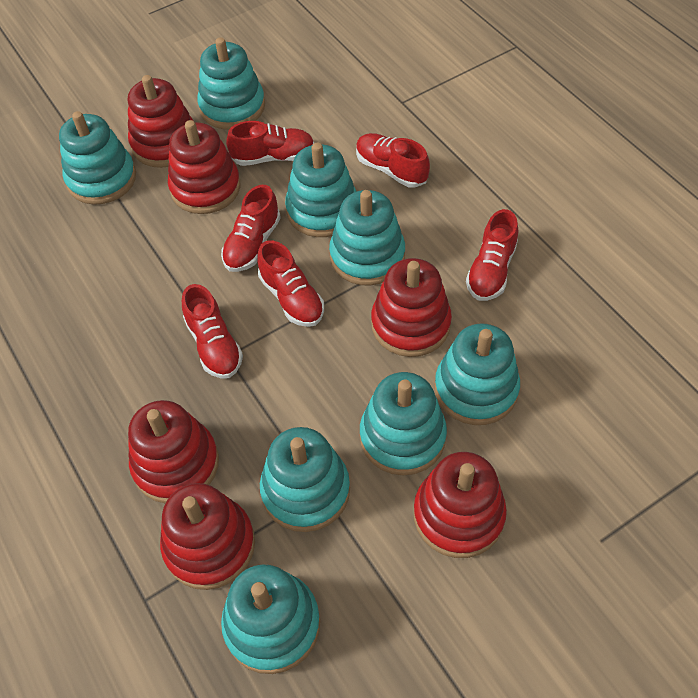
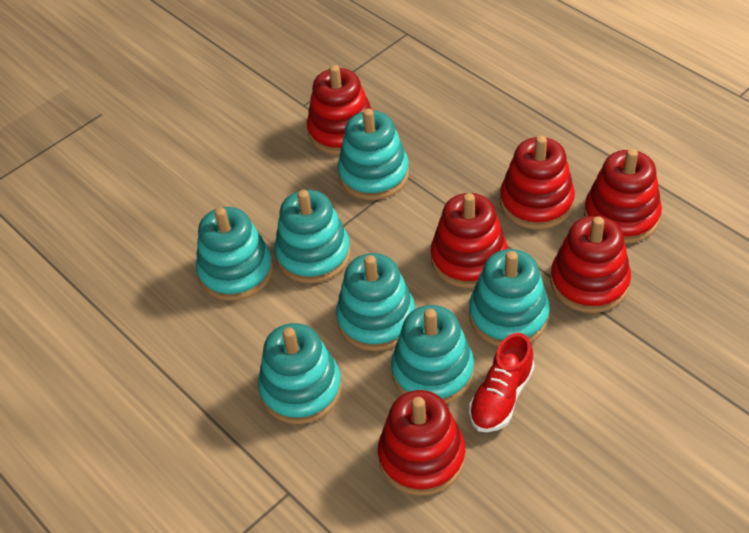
red shoe: [182,284,243,379] [221,185,281,272] [226,121,315,166] [257,240,324,327] [356,133,430,188] [466,209,518,301] = 6 -> [469,333,535,432] = 1
turquoise stacking toy: [59,111,136,205] [197,37,265,129] [221,565,320,674] [260,427,350,532] [285,143,357,237] [329,190,405,286] [360,372,447,476] [435,323,520,425] = 8 -> [196,207,273,301] [258,323,342,424] [275,190,351,284] [336,253,415,351] [338,108,409,200] [391,305,474,404] [469,249,550,346] = 7

